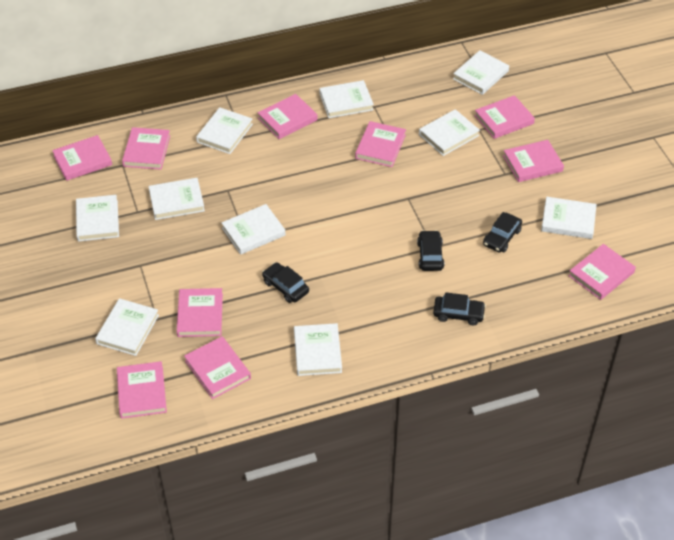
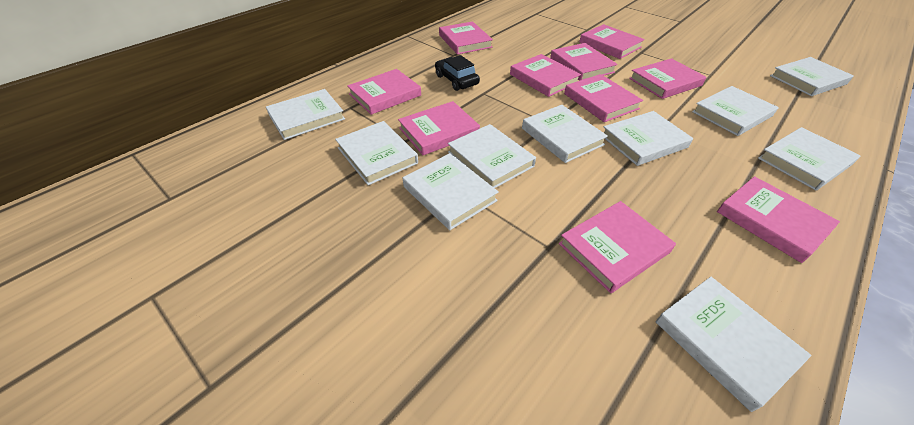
black car: [262,262,309,303] [417,230,445,271] [433,292,486,325] [483,212,522,253] = 4 -> [435,55,480,91] = 1

